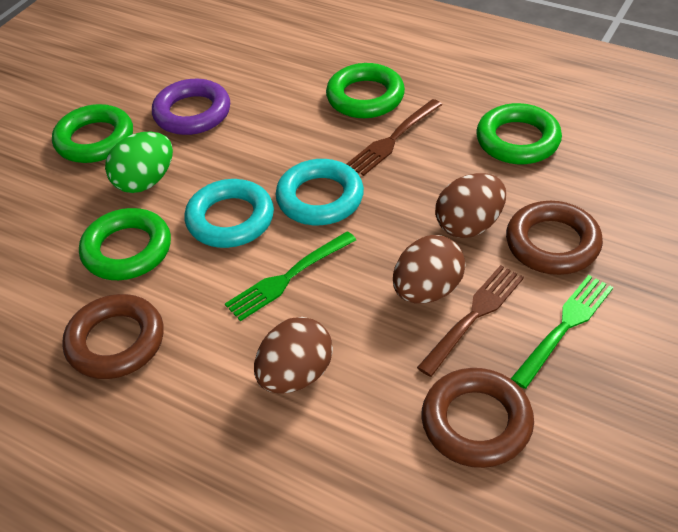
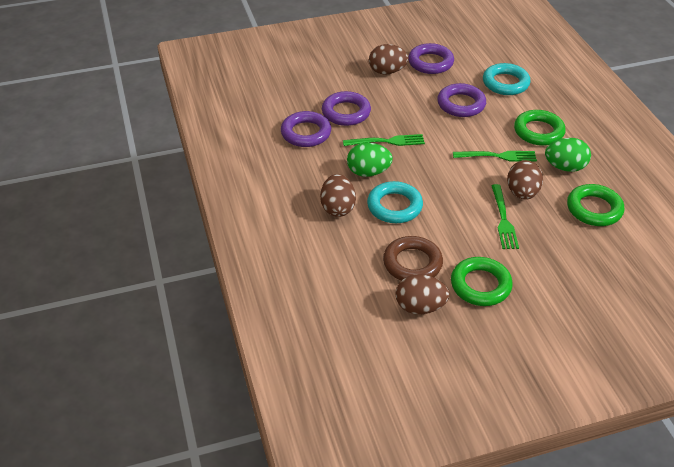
brown egg: [254,317,333,394] [393,235,466,304] [435,173,506,238] = 3 -> [320,174,356,217] [369,44,409,75] [396,274,450,314] [507,160,543,200] = 4
brown fork: [347,99,442,176] [417,265,524,377] = 2 -> none = 0
brown ring: [62,294,164,379] [421,368,534,468] [506,201,603,275] = 3 -> [383,236,443,281] = 1
green egg: [105,132,173,193] = 1 -> [347,143,393,177] [545,138,591,172] = 2
green fork: [225,231,356,321] [511,275,613,389] = 2 -> [343,134,425,146] [453,151,537,162] [491,184,519,249] = 3
green ring: [52,104,133,163] [79,208,171,280] [326,63,405,118] [476,103,562,164] = 4 -> [451,257,513,306] [514,110,566,146] [567,184,624,226] = 3
purple ring: [152,79,230,135] = 1 -> [281,111,331,147] [322,91,371,126] [408,43,454,74] [437,83,486,117] = 4

